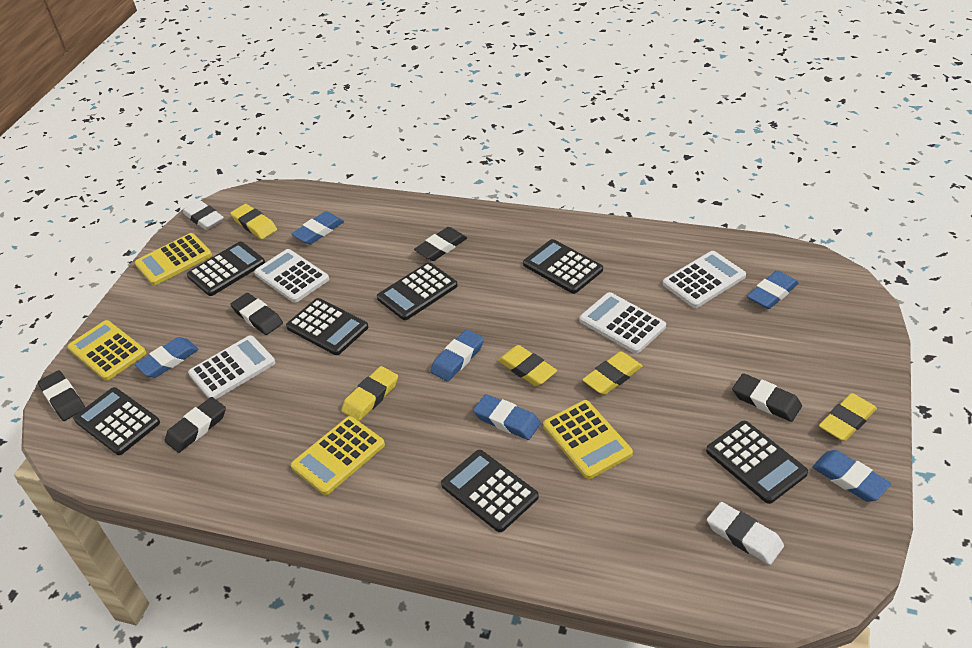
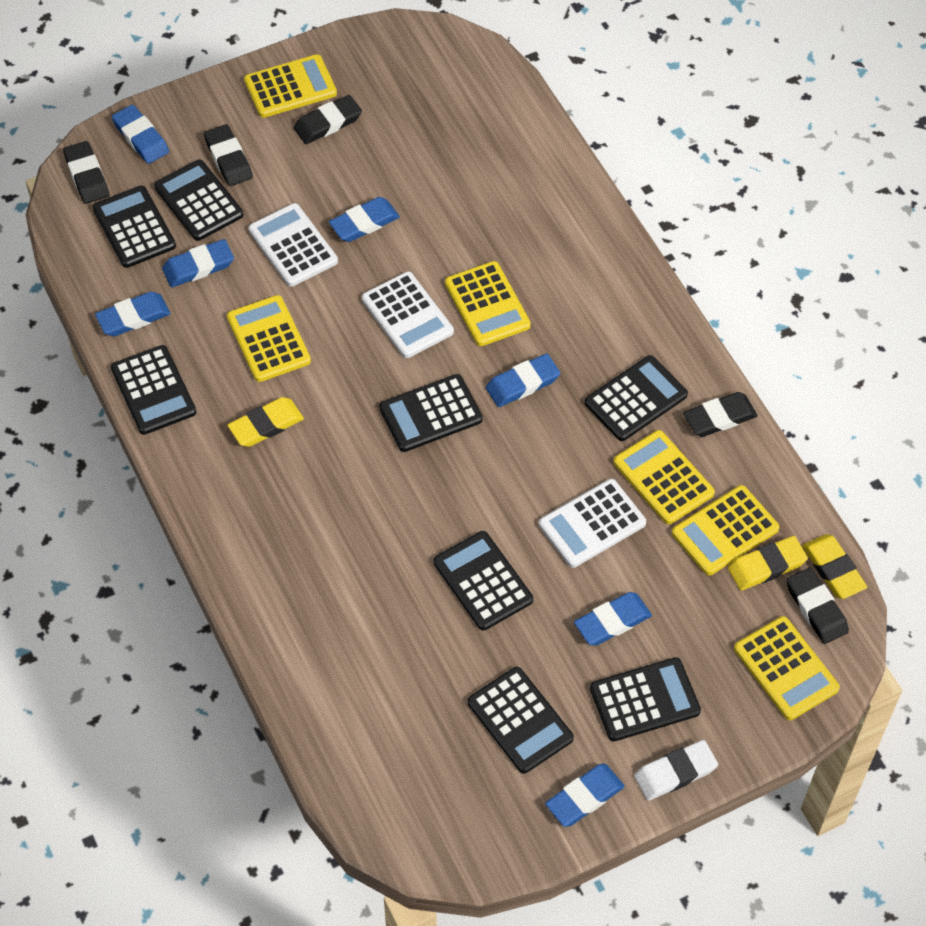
black calculator: [73,387,160,455] [187,242,265,296] [286,298,368,355] [377,262,458,320] [441,450,539,532] [523,239,603,294] [706,421,808,504] = 7 -> [92,185,176,268] [111,345,196,435] [154,160,244,241] [379,374,483,452] [434,531,533,630] [468,667,574,773] [585,355,688,441] [590,657,701,741] = 8
blue eraser: [135,337,199,378] [292,211,344,244] [430,329,484,382] [473,394,541,440] [747,270,799,309] [812,450,891,502] = 6 -> [95,292,171,336] [112,105,169,164] [162,239,234,287] [329,197,400,242] [486,354,560,407] [545,764,625,827] [574,592,652,646] = 7
white calculator: [188,335,275,399] [254,249,329,303] [579,292,666,354] [663,251,746,308] = 4 -> [248,203,338,287] [362,272,454,358] [539,479,646,568] = 3
white eraser: [183,200,224,230] [707,502,784,565] = 2 -> [634,740,718,801] = 1
yellow calculator: [68,320,146,381] [135,233,212,285] [291,416,385,495] [543,400,633,479] = 4 -> [227,295,311,382] [244,54,337,118] [445,261,531,346] [614,430,715,524] [672,485,779,575] [734,616,840,720] = 6
yellow eraser: [230,204,277,239] [342,366,398,421] [498,345,557,386] [582,352,643,395] [819,393,877,441] = 5 -> [228,397,304,447] [728,536,808,590] [802,534,867,599] = 3

